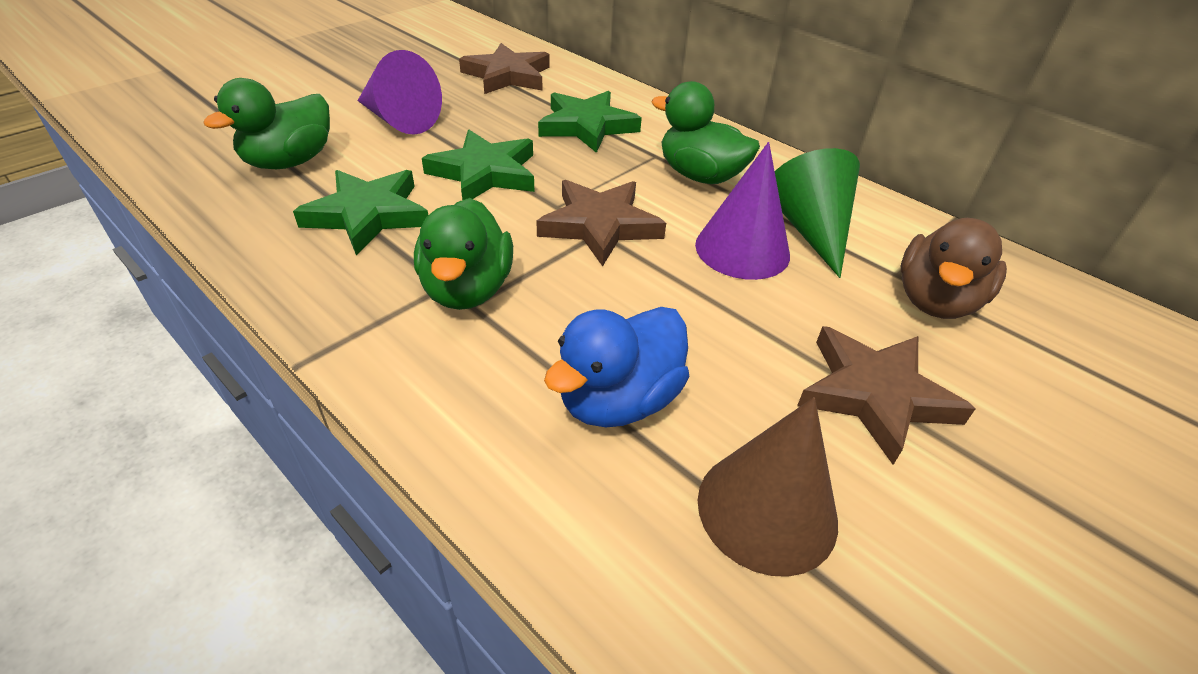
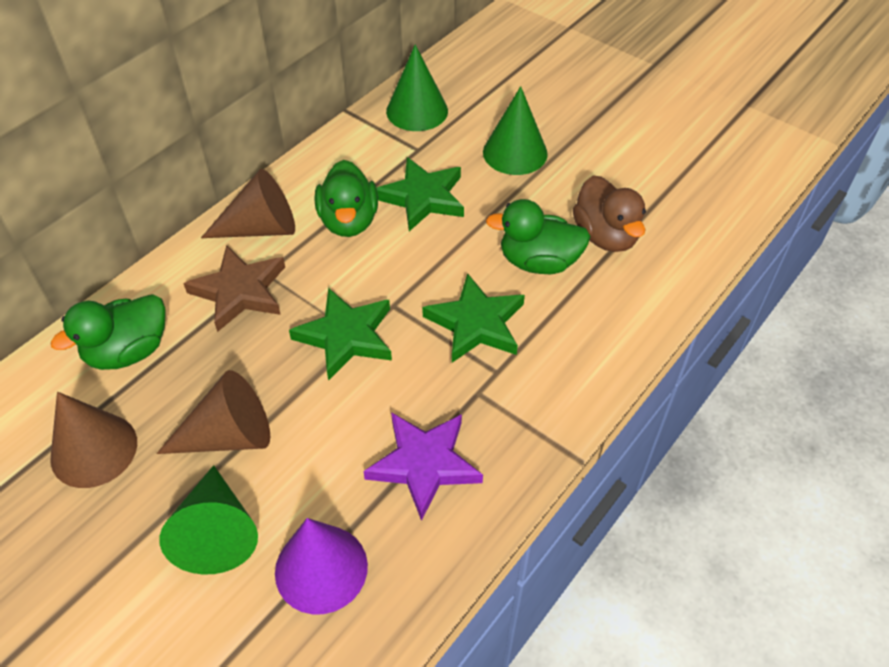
blue duck: [544,307,689,427] = 1 -> none = 0
brown cone: [698,397,838,577] = 1 -> [50,392,137,488] [157,370,270,454] [201,169,295,238] = 3
brown star: [459,43,550,94] [536,180,666,266] [797,326,975,465] = 3 -> [183,245,285,332] = 1
green cone: [775,148,860,278] = 1 -> [159,465,258,575] [386,45,448,131] [483,86,548,175] = 3
purple cone: [358,50,442,135] [695,142,790,280] = 2 -> [275,518,368,614] = 1
purple star: none = 0 -> [363,412,483,521] = 1

